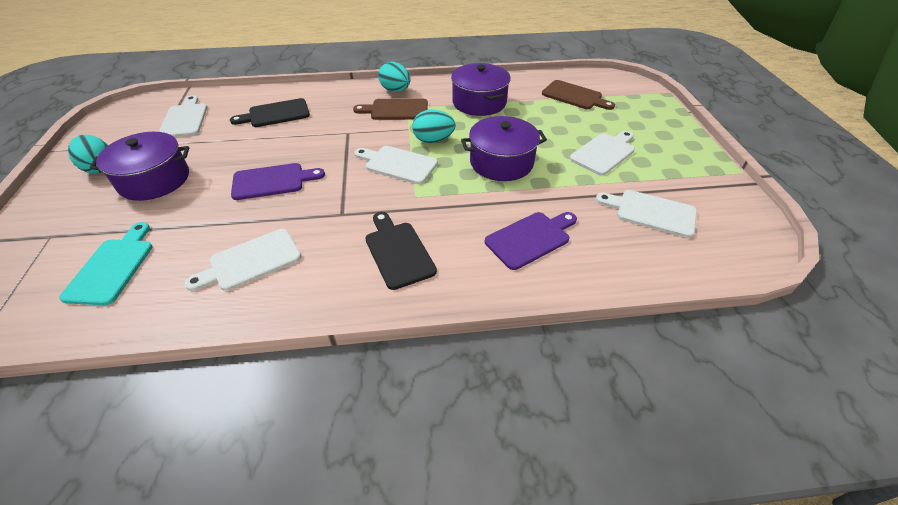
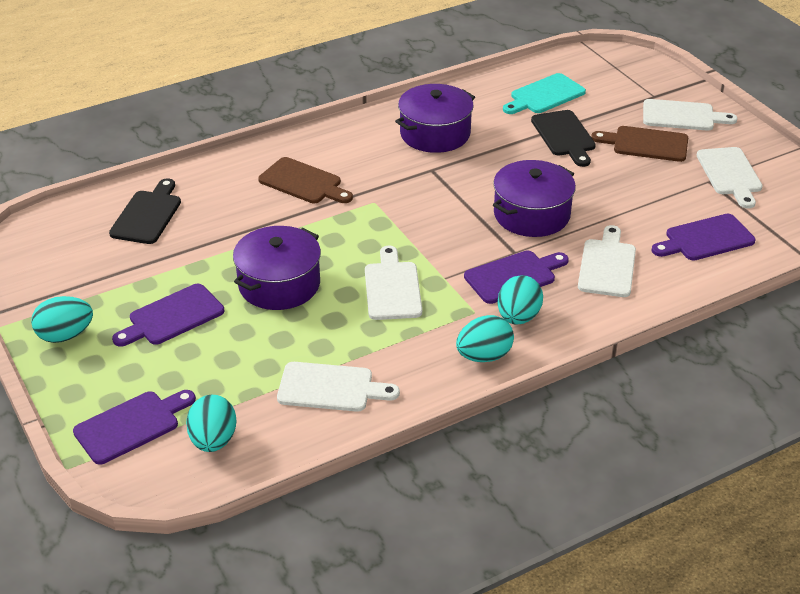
purple cutting board: [231,163,325,200] [485,212,577,270] = 2 -> [73,390,196,465] [112,284,224,347] [464,251,569,304] [652,214,755,261] = 4
turquoise egg: [68,135,108,173] [378,62,410,92] [412,110,455,143] = 3 -> [31,296,93,343] [186,395,236,452] [456,315,514,362] [498,275,543,325] = 4

